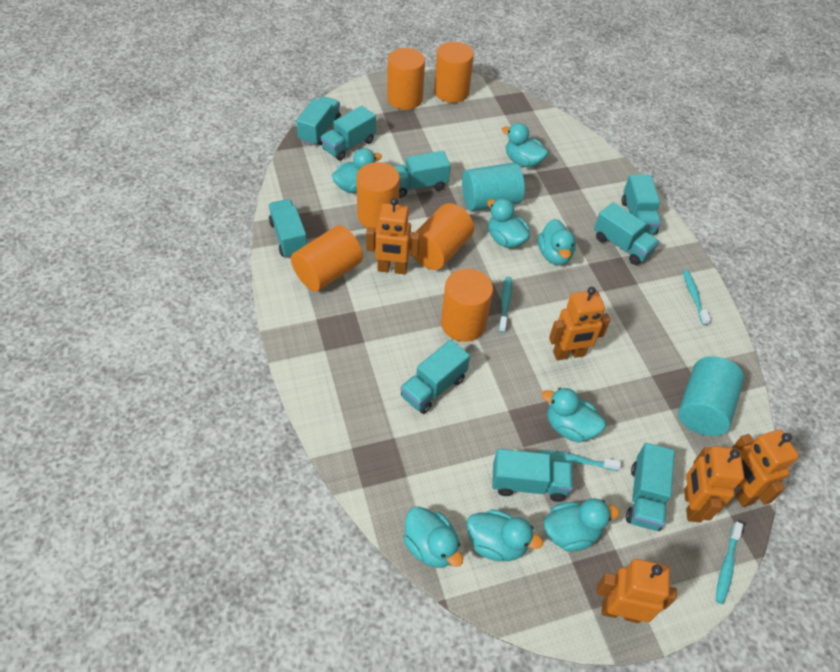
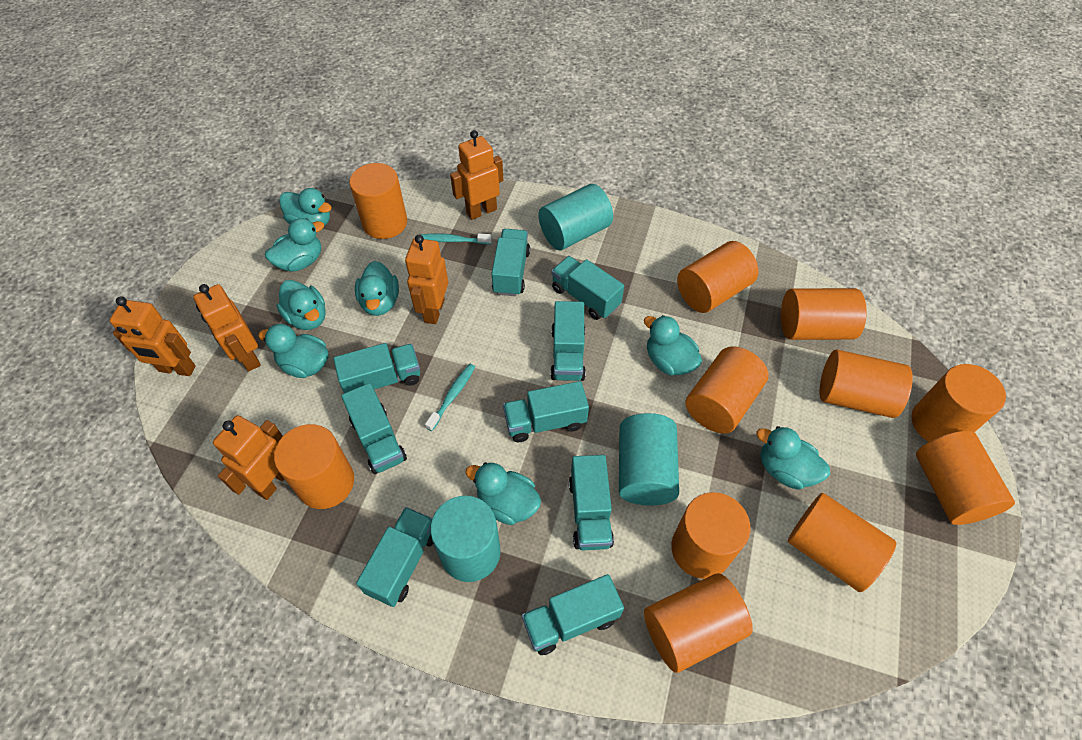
orange cylinder: [291,225,363,292] [356,162,400,230] [387,48,425,110] [413,203,474,270] [434,42,474,103] [441,269,493,342] = 6 -> [274,424,354,509] [349,163,407,239] [644,573,753,673] [671,492,751,579] [677,241,758,313] [685,346,769,434] [781,288,867,340] [788,493,896,592] [820,349,913,418] [911,364,1006,442] [916,431,1015,525] = 11
turquoise cylinder: [462,163,525,211] [678,356,744,436] = 2 -> [430,496,501,582] [538,184,613,250] [619,413,679,505] = 3
turquoise toothbrush: [499,276,512,333] [539,450,621,471] [683,270,711,325] [716,522,743,604] = 4 -> [421,233,492,244] [425,364,475,431] = 2

